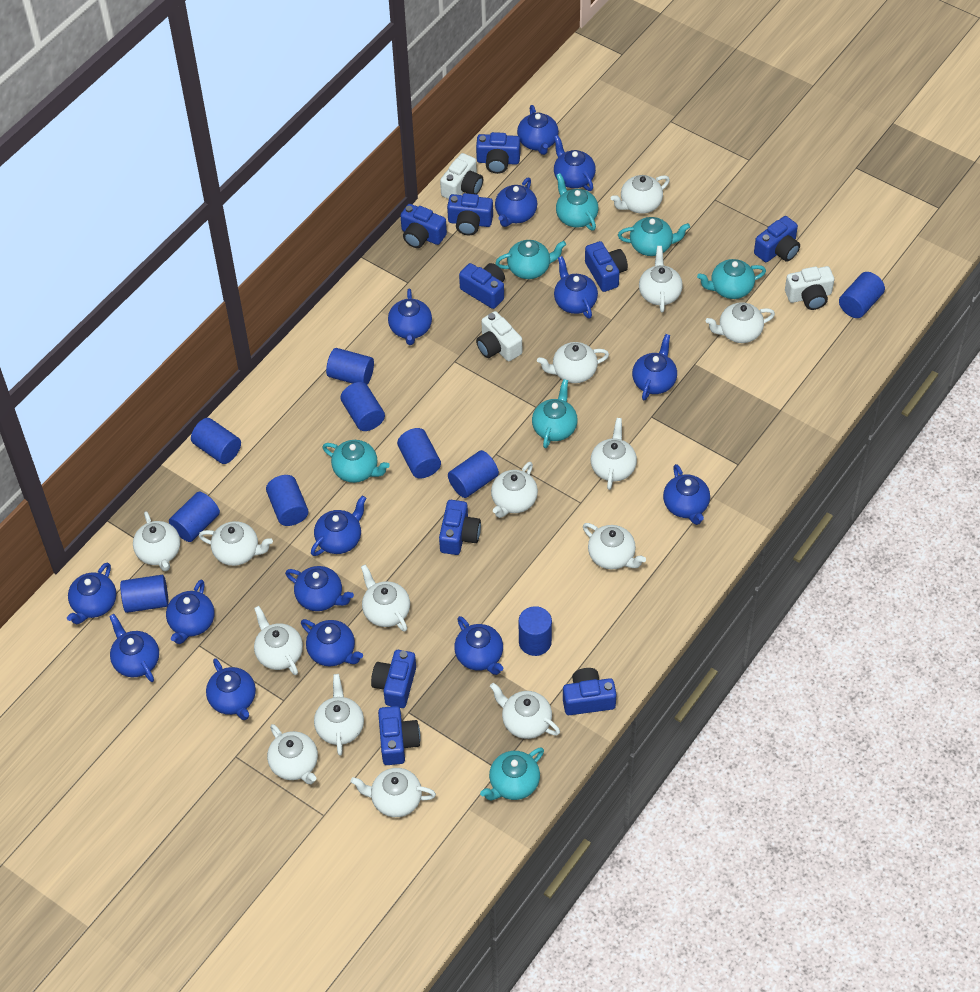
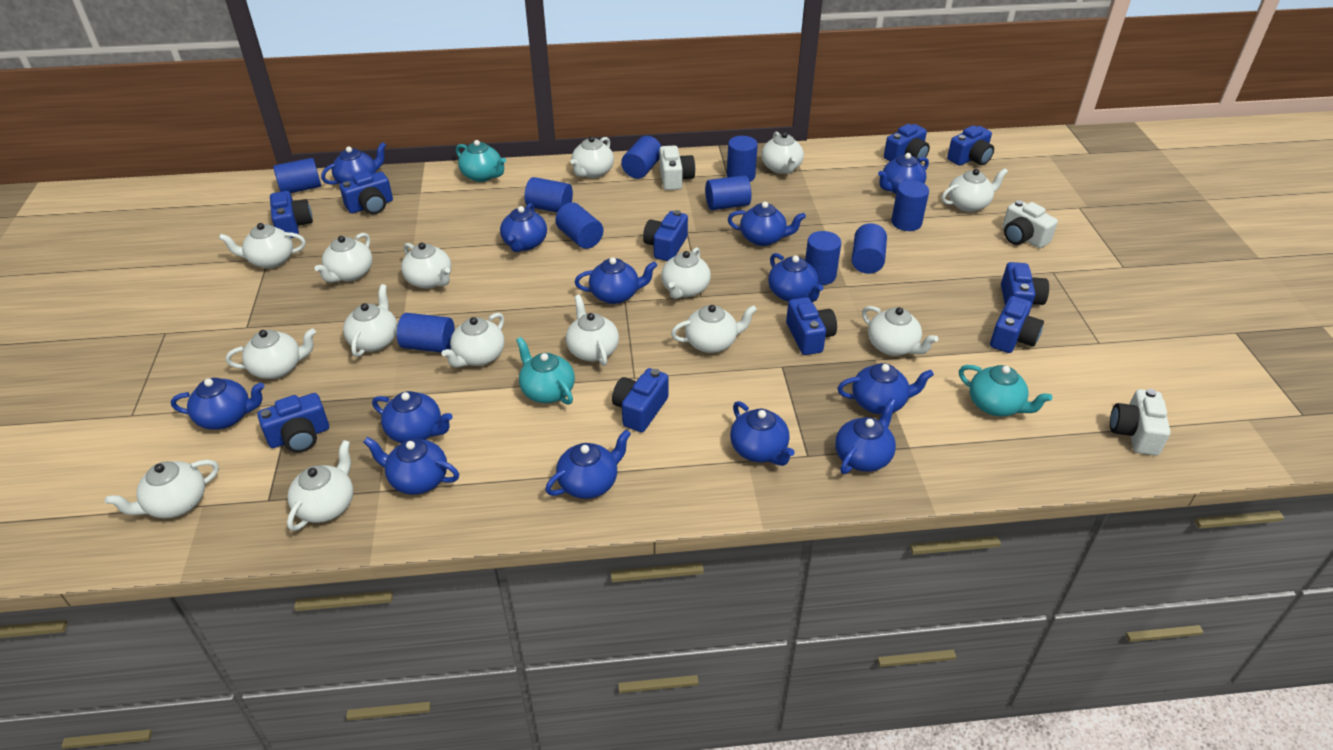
blue teapot: [67,562,116,624] [109,614,159,682] [166,580,214,644] [206,658,256,720] [285,566,354,611] [301,619,363,666] [311,495,366,556] [388,289,432,345] [454,616,504,675] [495,178,537,227] [517,105,559,155] [554,135,596,191] [554,256,598,319] [632,334,677,400] [663,464,710,525] = 15 -> [171,378,264,430] [321,142,386,185] [363,437,459,495] [372,391,453,443] [500,203,547,252] [545,430,631,499] [575,257,657,304] [728,202,806,246] [730,401,795,466] [768,253,824,302] [835,399,896,474] [838,363,934,414] [878,153,929,194] = 13
turquoise teapot: [323,440,390,483] [480,747,544,800] [495,240,566,279] [532,379,578,448] [556,173,598,231] [618,217,690,256] [697,259,766,299] = 7 -> [456,140,506,182] [516,337,575,405] [959,365,1052,416] = 3

